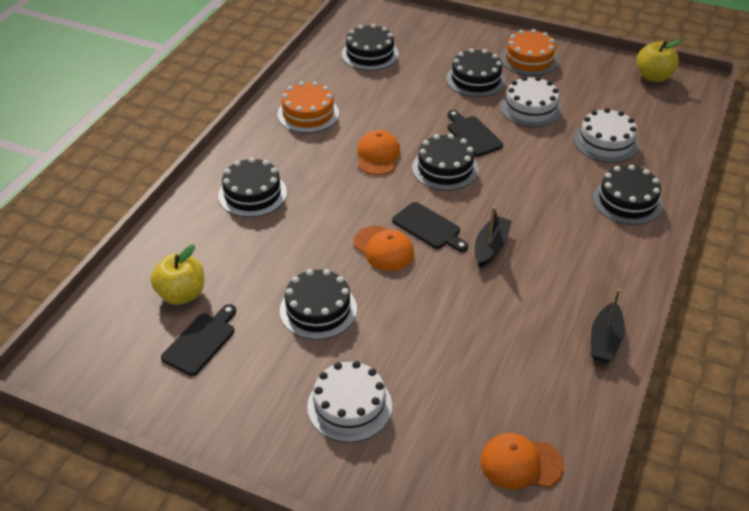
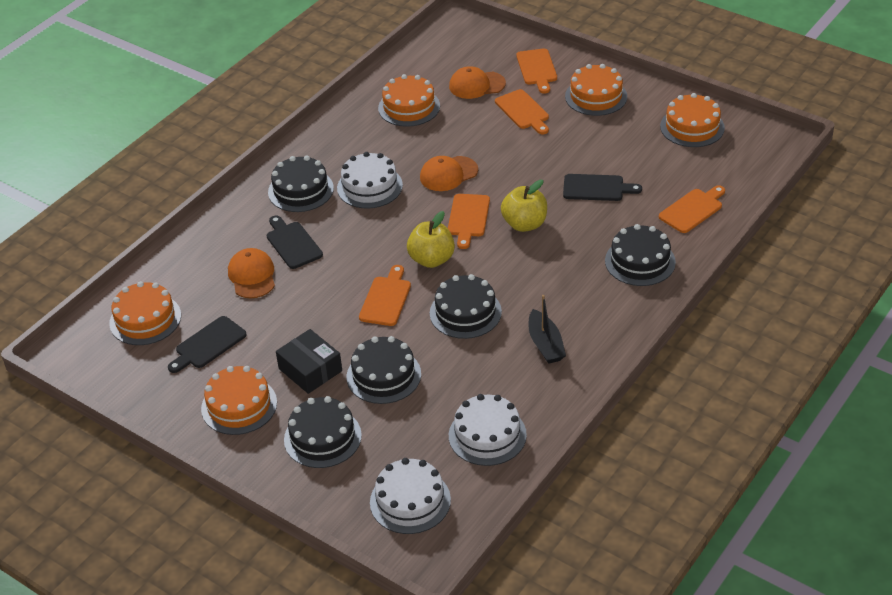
black boat: [475,206,512,267] [590,289,625,363] = 2 -> [529,295,566,364] = 1
black box: none = 0 -> [276,329,342,394] = 1
black cake: [218,157,287,217] [280,269,357,340] [342,24,399,71] [412,134,478,191] [446,48,506,97] [593,165,663,225] = 6 -> [268,156,334,212] [284,396,362,468] [347,336,421,404] [430,274,502,339] [605,224,676,286] = 5
orange cake: [277,81,339,133] [501,29,559,76] = 2 -> [109,281,181,345] [201,366,277,435] [378,74,440,127] [565,64,627,116] [660,93,725,147] = 5
orange cutting board: none = 0 -> [359,265,411,326] [448,194,490,249] [495,89,549,134] [516,48,557,94] [659,185,725,233] = 5

